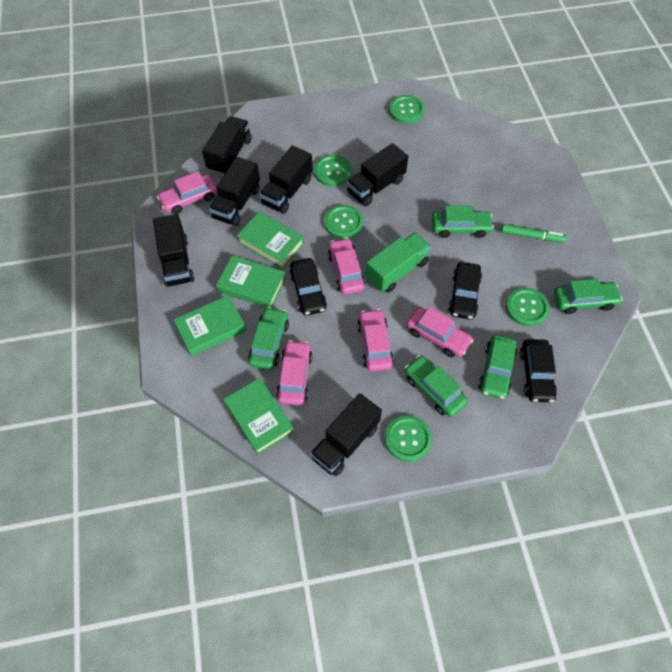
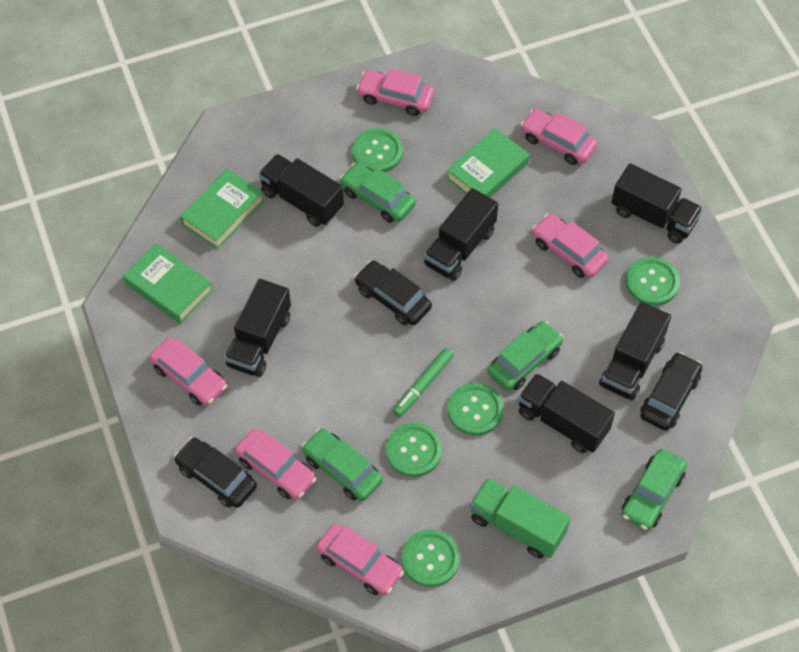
green book: [174,295,247,356] [216,255,286,308] [223,378,294,455] [236,212,304,269] = 4 -> [123,243,213,324] [180,168,265,249] [446,128,530,197] = 3
green car: [248,307,289,370] [404,355,468,417] [432,206,494,238] [478,335,517,399] [554,279,622,314] = 5 -> [302,428,383,501] [339,163,416,223] [488,321,564,391] [621,449,687,531] = 4
pink car: [157,171,217,214] [276,340,313,406] [328,238,365,295] [357,309,394,372] [406,307,473,357] = 5 -> [150,338,227,406] [235,429,317,500] [316,523,404,595] [356,68,434,116] [521,109,598,165] [532,214,609,278] = 6

